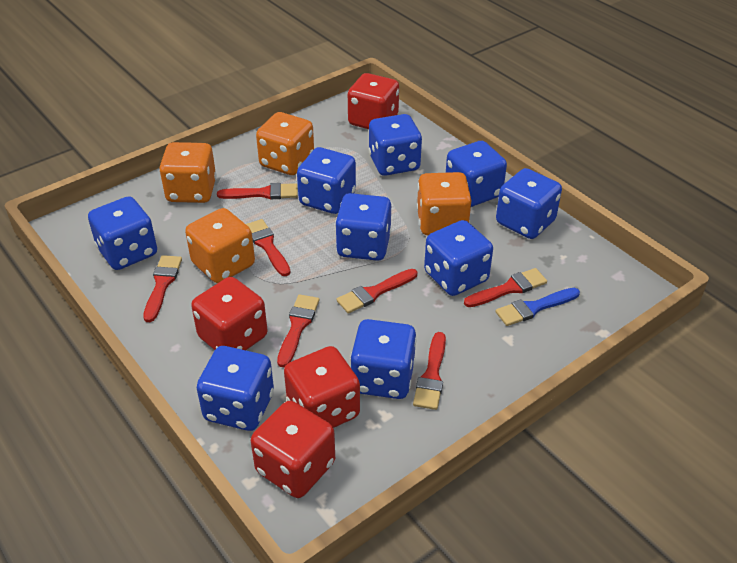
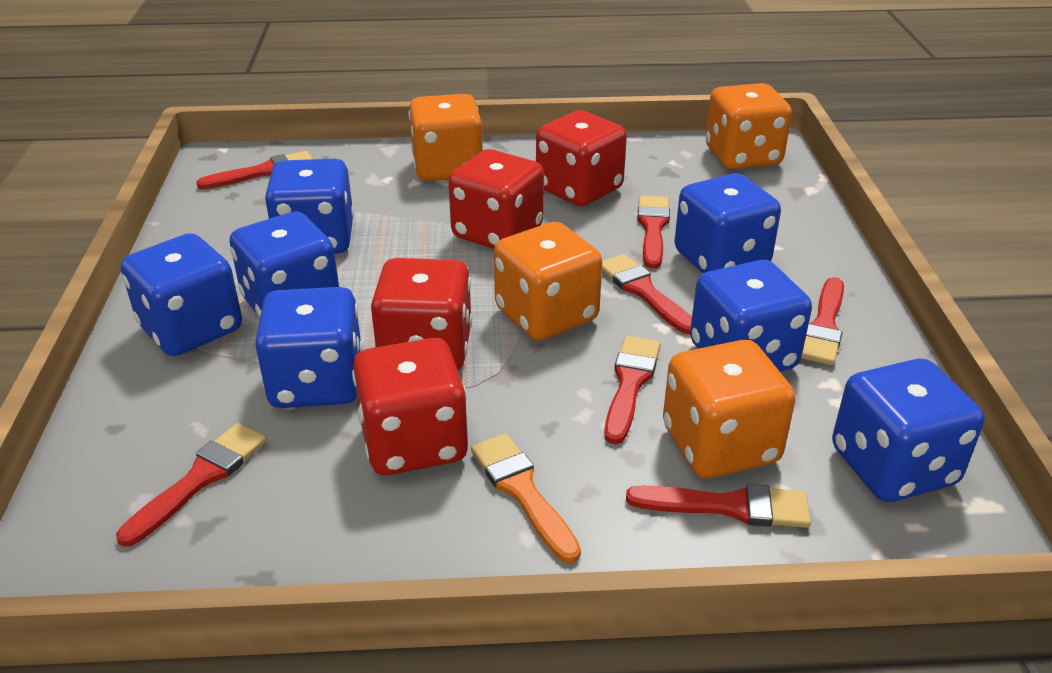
blue brush: [495,288,580,326] = 1 -> none = 0
blue dice: [88,196,157,270] [197,346,274,431] [297,147,356,214] [335,193,391,261] [350,319,417,399] [369,114,422,176] [424,220,493,296] [446,141,507,207] [496,168,562,239] = 9 -> [121,233,242,356] [230,211,339,317] [255,287,363,408] [265,159,354,254] [674,173,781,274] [690,260,812,372] [832,359,984,502] = 7
orange brush: none = 0 -> [471,433,581,563] = 1

